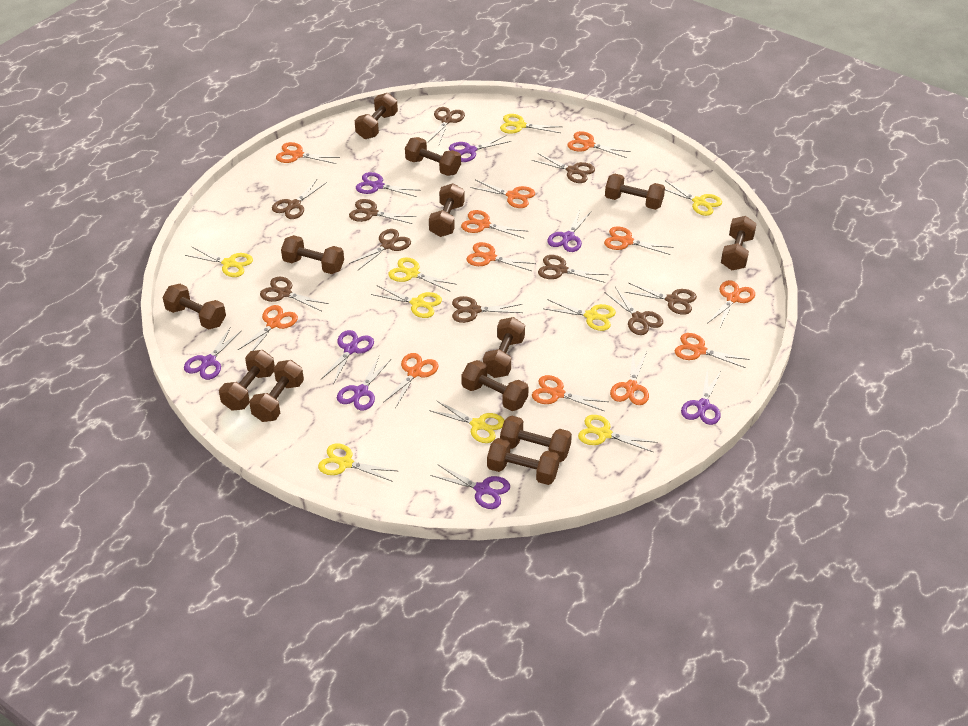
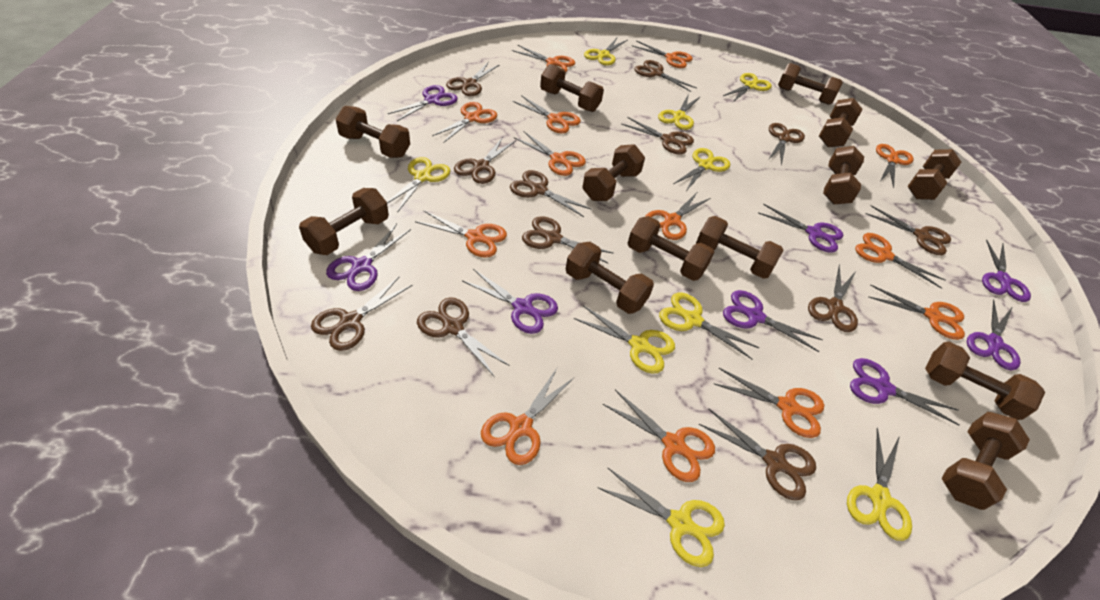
brown scissors: [260,277,329,311] [272,179,327,219] [349,199,416,224] [349,229,411,270] [428,107,465,144] [452,296,523,323] [532,153,595,183] [538,255,608,283] [604,287,663,335] [625,283,697,315] = 10 -> [311,276,413,351] [417,297,510,376] [446,62,499,96] [454,137,515,184] [510,170,592,217] [522,216,614,263] [622,117,694,155] [634,60,696,92] [699,408,816,500] [768,123,805,165] [808,264,858,332] [865,205,951,255] = 12
orange scissors: [238,305,298,351] [276,142,340,164] [383,353,439,408] [461,210,529,238] [466,242,536,271] [470,180,535,208] [532,375,608,411] [567,131,631,158] [604,226,673,255] [610,352,649,405] [674,333,750,368] [707,280,755,329] = 12 -> [415,210,507,258] [432,102,497,143] [481,368,575,465] [512,45,575,72] [512,95,581,133] [514,132,586,176] [603,390,715,482] [632,40,693,68] [645,191,711,240] [714,368,824,438] [855,233,946,289] [868,285,965,340] [876,144,914,188] = 13

